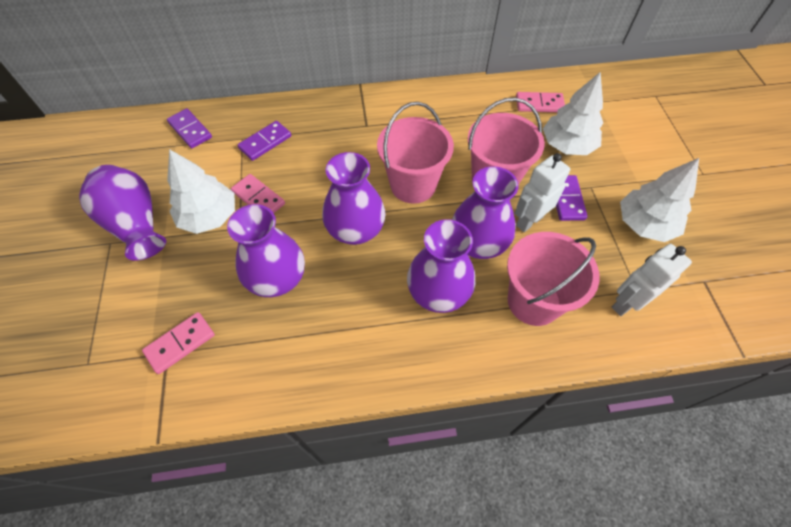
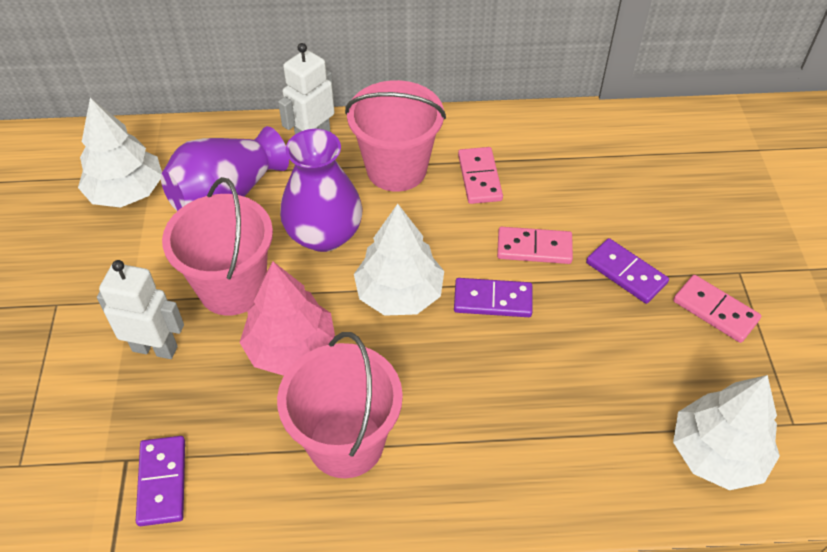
pink tree: none = 0 -> [240,262,335,376] = 1
purple vase: [79,165,166,261] [227,204,305,297] [322,152,386,245] [407,219,475,313] [452,166,519,259] = 5 -> [161,126,289,211] [280,129,363,252] = 2

